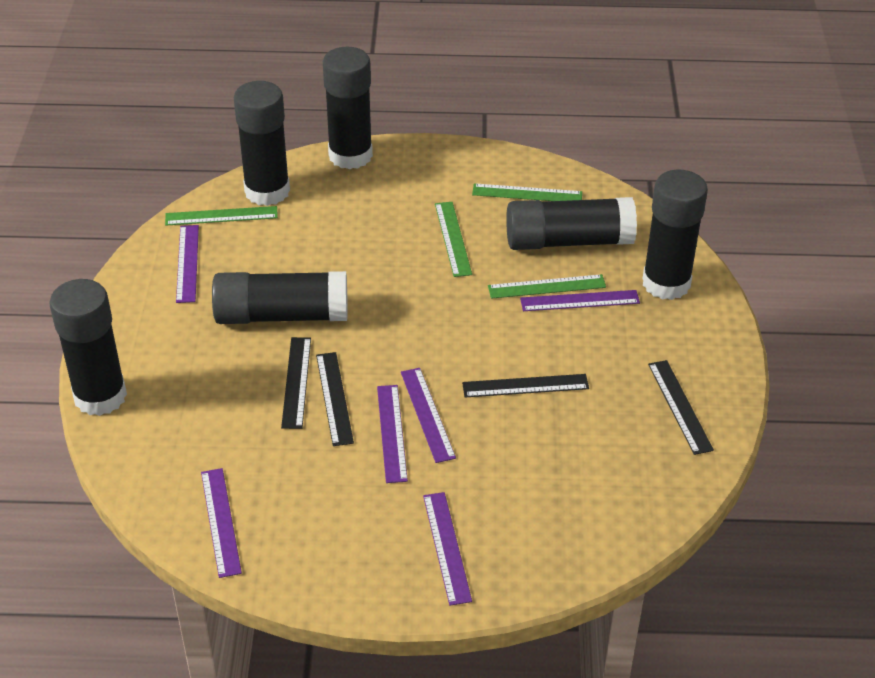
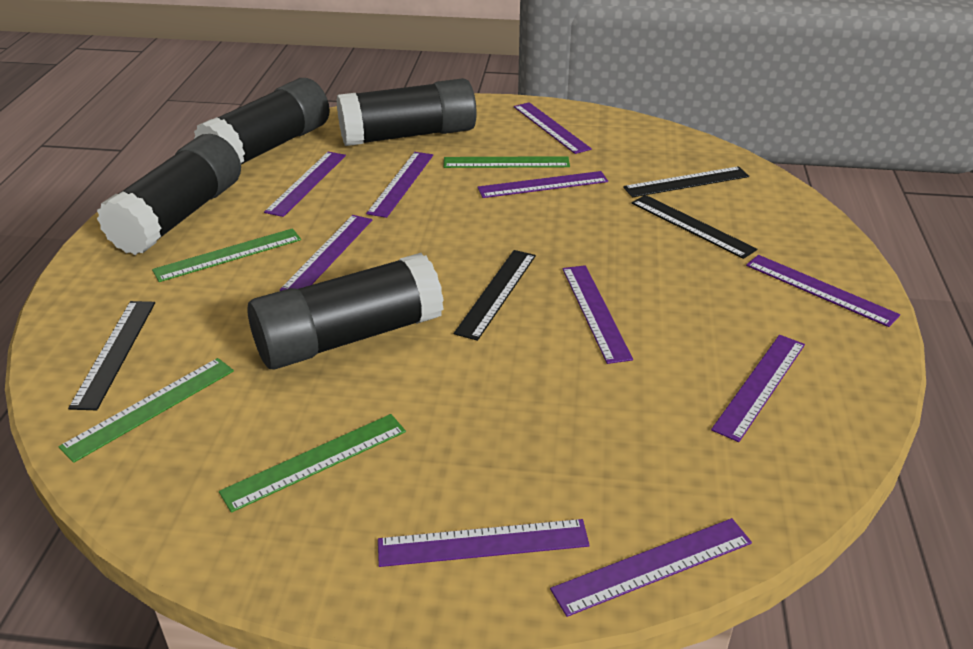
black glue stick: [49,279,127,416] [212,271,348,324] [234,81,290,206] [323,47,373,169] [506,197,637,250] [642,170,708,300] = 6 -> [97,134,241,255] [194,78,330,164] [247,253,444,369] [337,78,477,146] = 4
purple ruler: [176,225,199,303] [201,468,242,578] [377,385,408,483] [401,368,456,463] [423,492,472,606] [520,290,640,311] = 6 -> [264,152,346,217] [280,215,372,291] [366,152,433,218] [378,519,590,567] [477,171,608,198] [514,102,592,154] [550,518,752,617] [563,265,633,364] [711,335,805,442] [746,255,900,327] = 10

